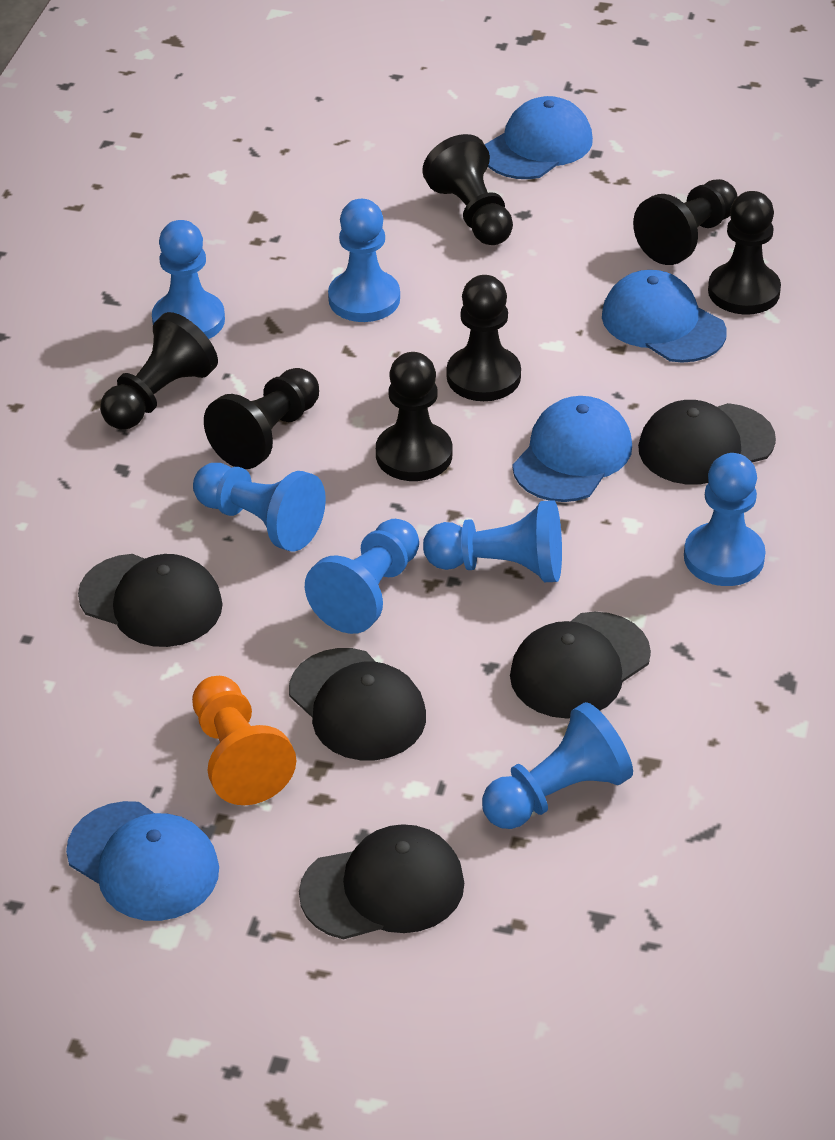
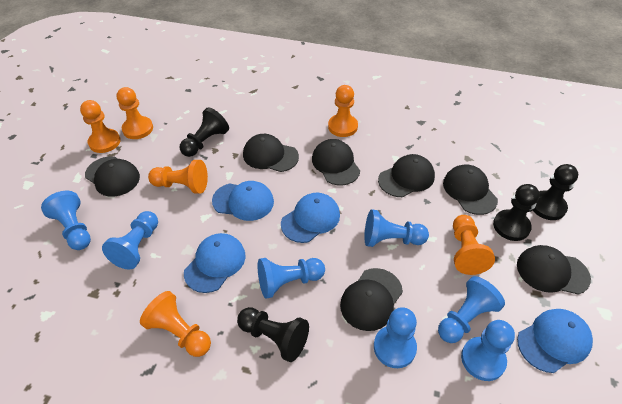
black cap: [78,554,223,647] [289,648,426,760] [299,824,464,939] [510,612,651,718] [638,400,776,485] = 5 -> [85,156,140,197] [243,134,299,172] [312,139,360,185] [340,268,403,331] [378,154,435,197] [443,164,498,215] [517,245,591,295] = 7
black pawn: [100,312,218,429] [204,368,319,469] [376,352,452,481] [422,134,513,245] [447,275,521,401] [633,179,738,265] [708,191,781,315] = 7 -> [180,107,229,157] [237,307,309,362] [493,184,540,241] [533,164,578,220] = 4
orange pawn: [192,676,296,805] = 1 -> [80,100,121,153] [117,87,153,139] [140,291,211,357] [148,160,208,194] [328,85,358,137] [453,215,495,275] = 6

